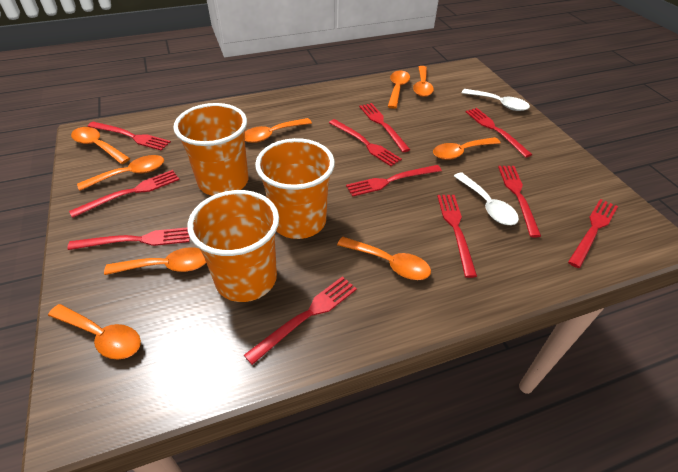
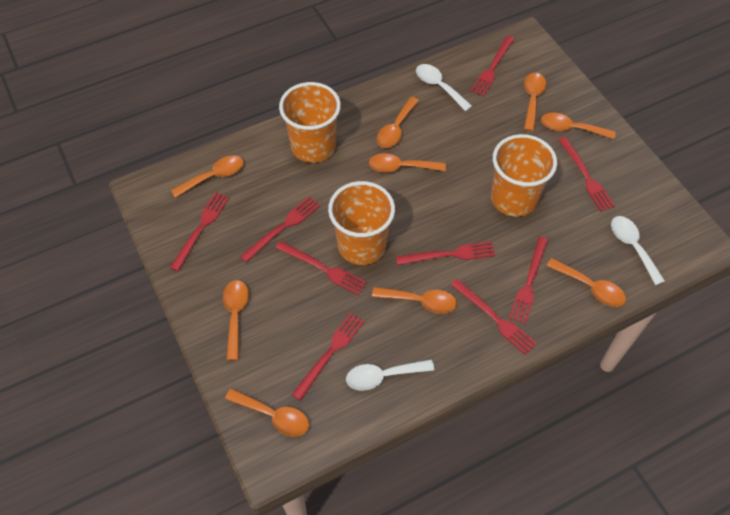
red fork: [67,227,190,250] [69,170,180,218] [87,122,171,151] [244,276,357,365] [329,119,402,166] [346,165,442,197] [359,103,410,152] [437,195,477,278] [466,108,532,158] [498,166,541,237] [568,199,618,268] = 11 -> [170,192,230,271] [240,197,320,262] [276,241,367,295] [292,312,365,401] [396,241,495,265] [451,279,537,355] [471,36,515,96] [509,237,548,324] [558,137,615,211] = 9
white spoon: [454,172,519,225] [462,89,530,111] = 2 -> [346,359,435,391] [416,64,472,111] [611,216,665,285] = 3

